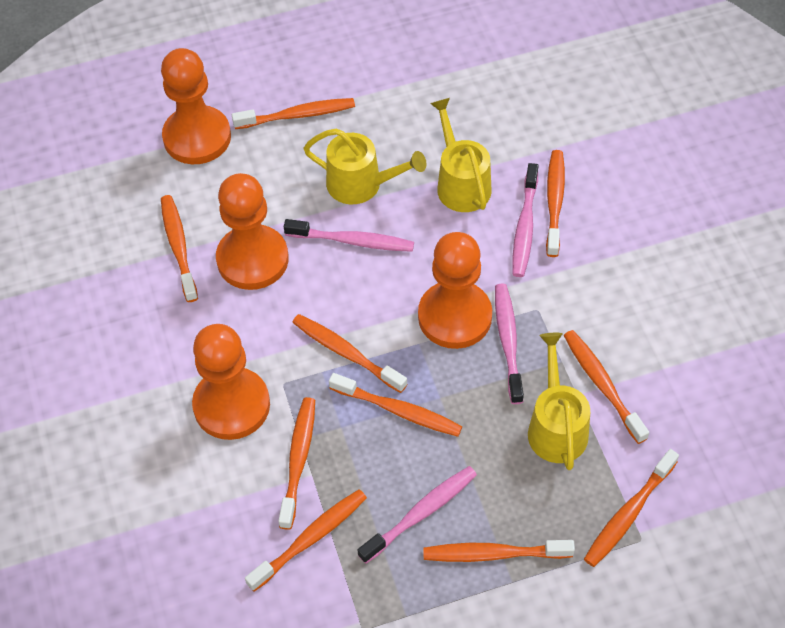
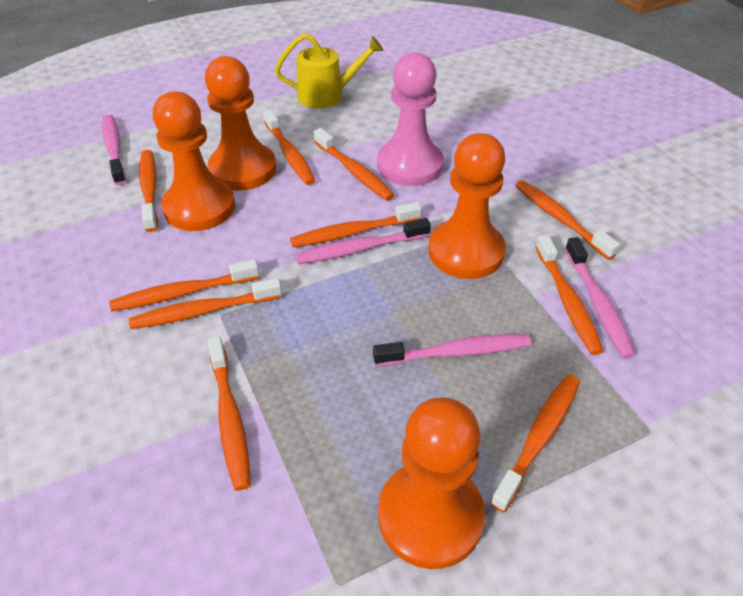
pink pawn: none = 0 -> [377,52,444,186] = 1
yellow watering can: [303,129,427,204] [430,98,492,212] [528,333,590,470] = 3 -> [275,33,384,108] = 1

